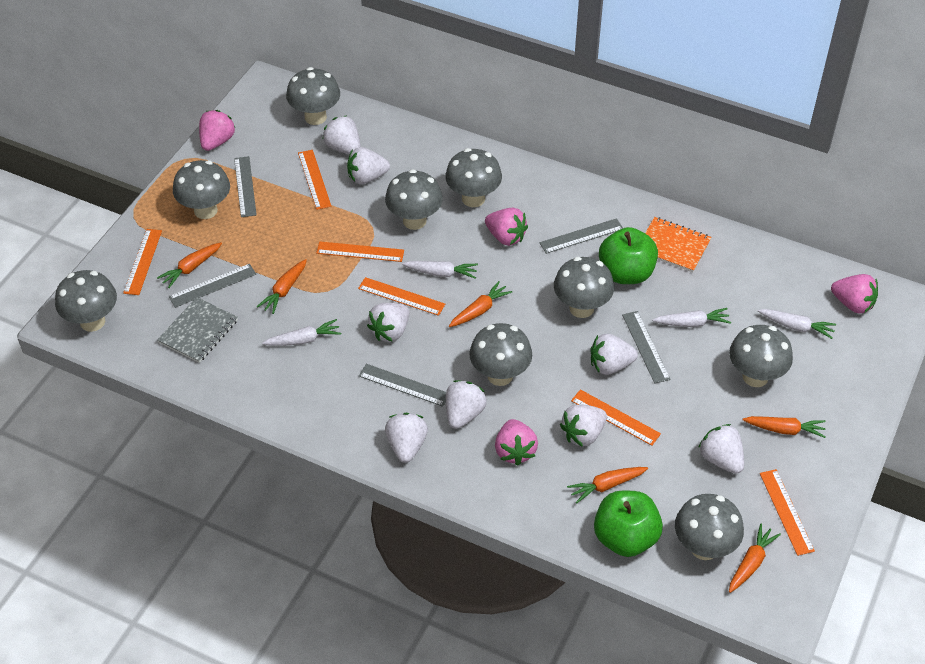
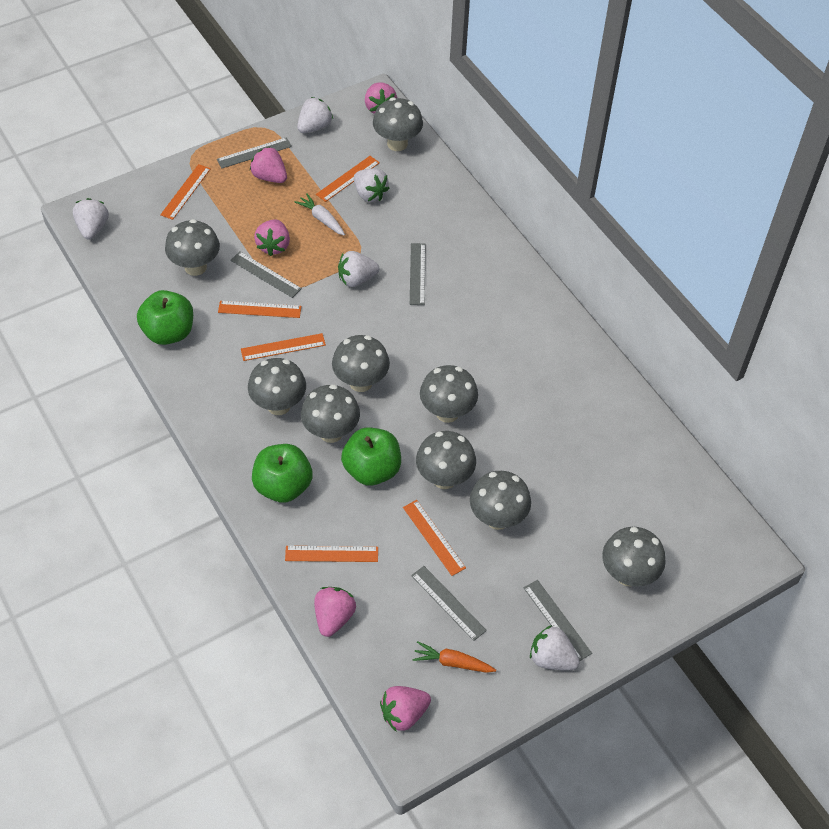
green apple: [594,490,663,557] [599,227,658,284] = 2 -> [137,290,193,345] [252,444,313,503] [341,427,401,486] = 3
grey notebook: [157,297,238,363] = 1 -> none = 0
orange carrot: [157,242,222,288] [257,259,307,314] [449,281,512,327] [567,467,648,504] [729,524,781,593] [742,416,826,438] = 6 -> [412,641,496,673] = 1
orange notebook: [645,217,712,272] = 1 -> none = 0
pink strawberry: [199,110,235,151] [485,208,528,246] [495,419,538,465] [831,274,878,313] = 4 -> [250,147,287,183] [254,219,290,256] [314,587,356,637] [365,83,397,114] [380,686,431,732] = 5
white carrot: [262,319,341,346] [402,261,478,279] [652,308,731,327] [758,309,836,339] = 4 -> [295,193,345,236] = 1
white strawberry: [323,115,361,154] [347,147,390,184] [367,303,409,342] [385,413,428,463] [446,380,487,429] [560,404,607,447] [591,333,638,375] [698,424,744,474] = 8 -> [73,198,109,239] [297,97,333,133] [338,251,379,287] [354,168,390,202] [530,625,580,670] = 5

